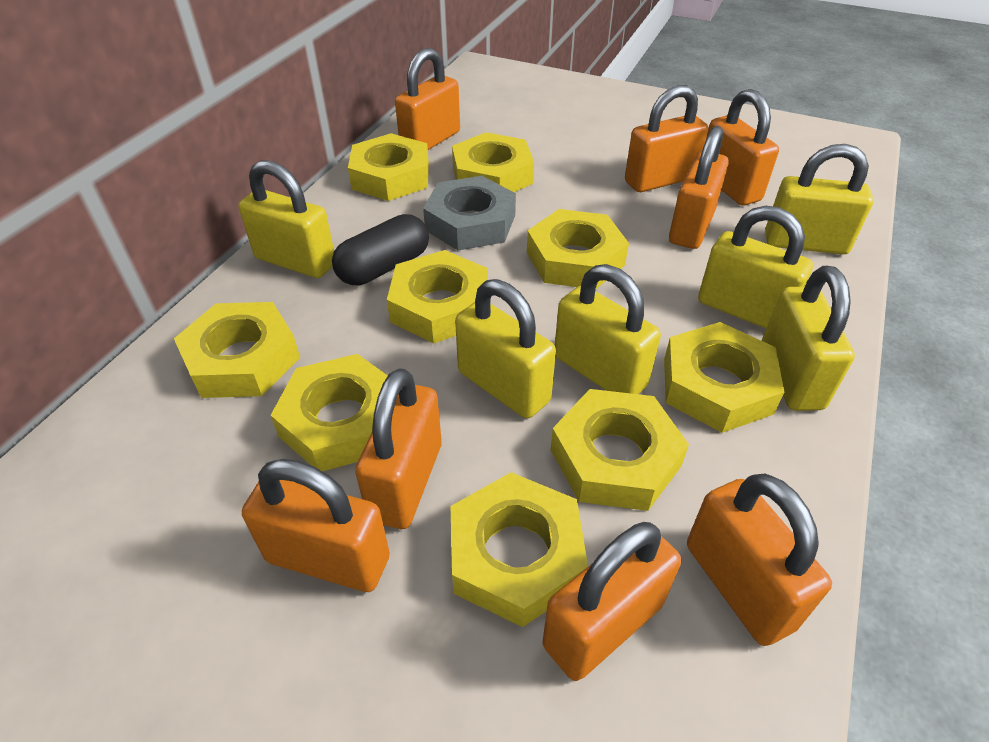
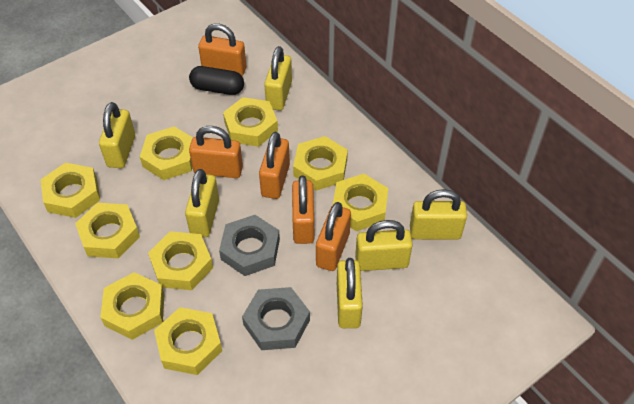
grey nut: [423,176,516,251] = 1 -> [219,215,280,276] [242,287,310,350] = 2
orange padlock: [242,459,390,592] [355,368,442,529] [395,48,460,150] [543,522,681,681] [625,85,708,192] [669,126,729,249] [687,474,832,646] [706,89,779,205] = 8 -> [189,126,243,178] [198,24,246,76] [259,132,290,199] [292,175,314,244] [316,202,351,271] = 5

